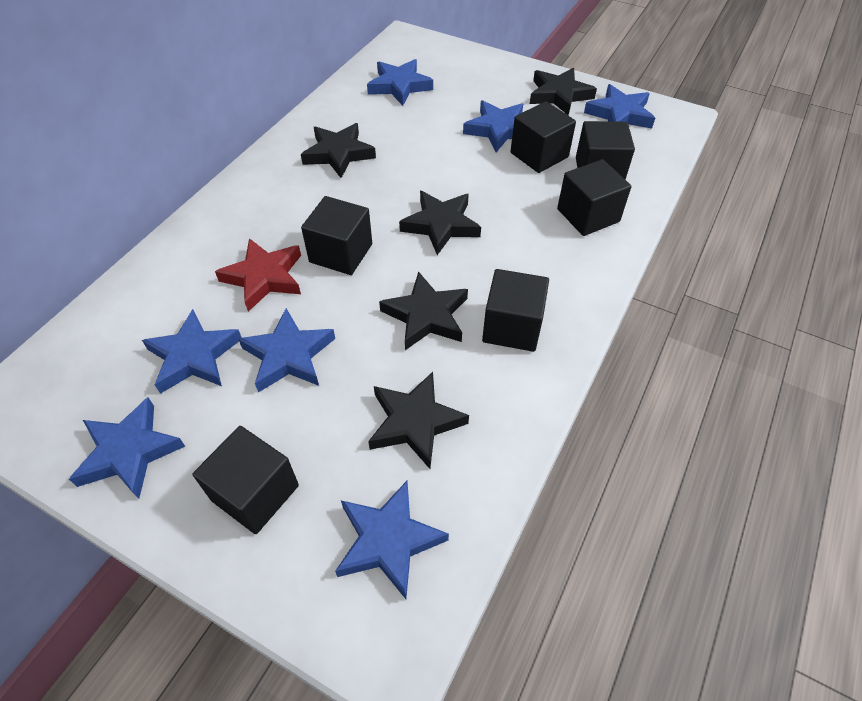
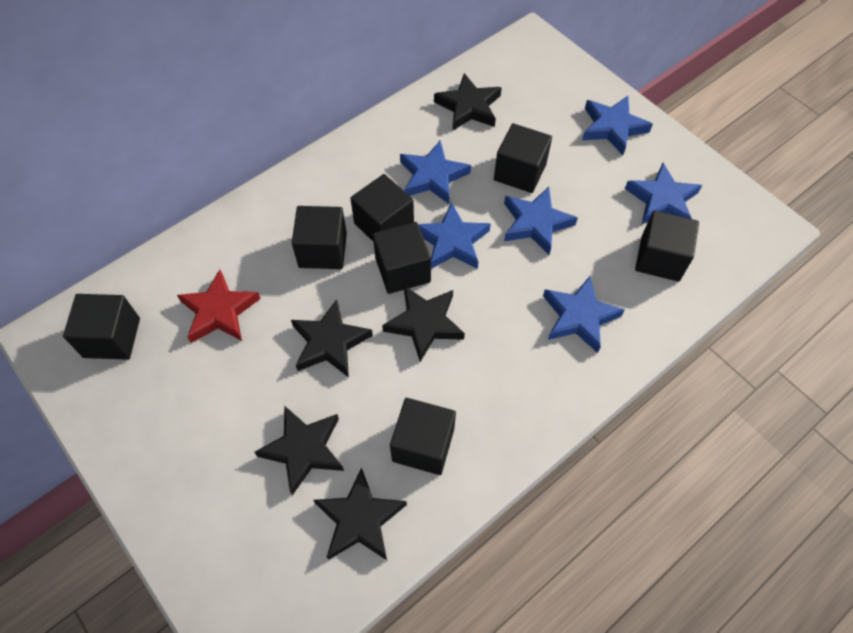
black cube: [193,426,299,534] [301,196,372,275] [482,269,549,352] [510,101,576,173] [557,159,631,236] [576,121,635,180] = 6 -> [63,294,140,360] [292,206,347,269] [350,174,414,242] [373,222,431,294] [390,398,456,475] [494,123,552,193] [635,210,699,282] = 7
blue star: [69,397,185,499] [142,309,242,394] [238,308,335,393] [335,481,449,599] [367,59,433,106] [463,100,523,152] [584,84,655,129] = 7 -> [400,140,471,204] [418,202,491,269] [504,187,578,255] [543,276,625,353] [582,96,653,155] [625,163,702,224] = 6

